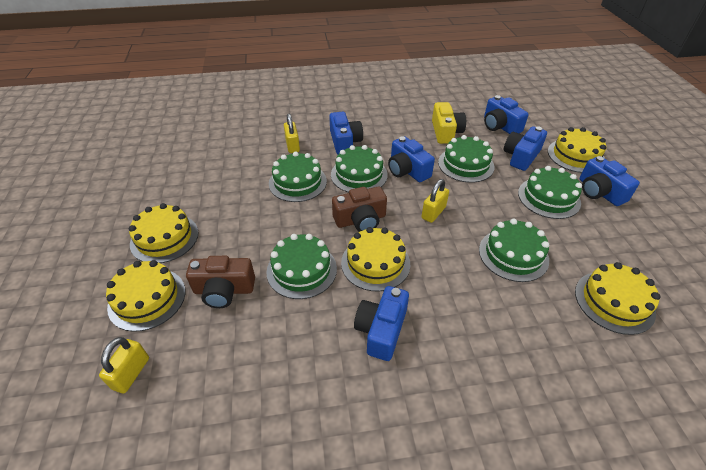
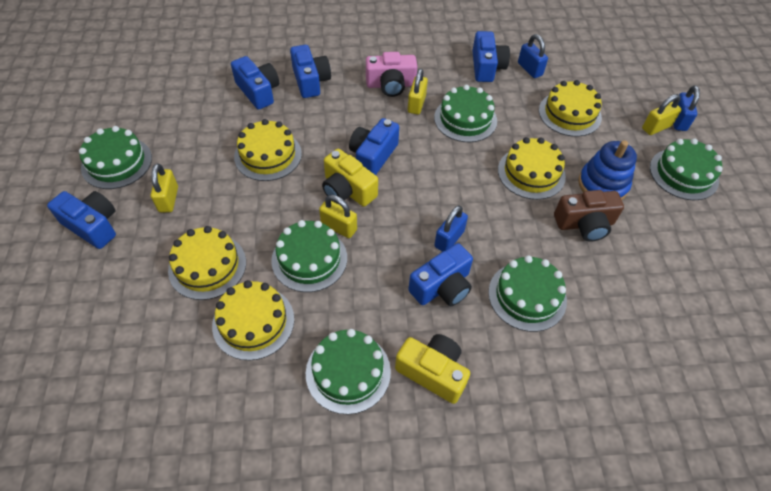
blue padlock: none = 0 -> [434,205,468,252] [518,34,548,78] [673,85,700,131] = 3
blue stacking toy: none = 0 -> [579,140,637,200] = 1
brown camera: [186,256,255,308] [332,187,387,232] = 2 -> [554,190,624,241] = 1
pink camera: none = 0 -> [366,52,417,97] = 1
yellow camera: [432,102,466,144] = 1 -> [322,149,378,207] [395,334,470,404] = 2
yellow padlock: [99,337,149,393] [284,114,300,153] [421,179,449,223] = 3 -> [151,163,178,212] [319,195,357,238] [408,69,428,114] [642,94,682,135] = 4

